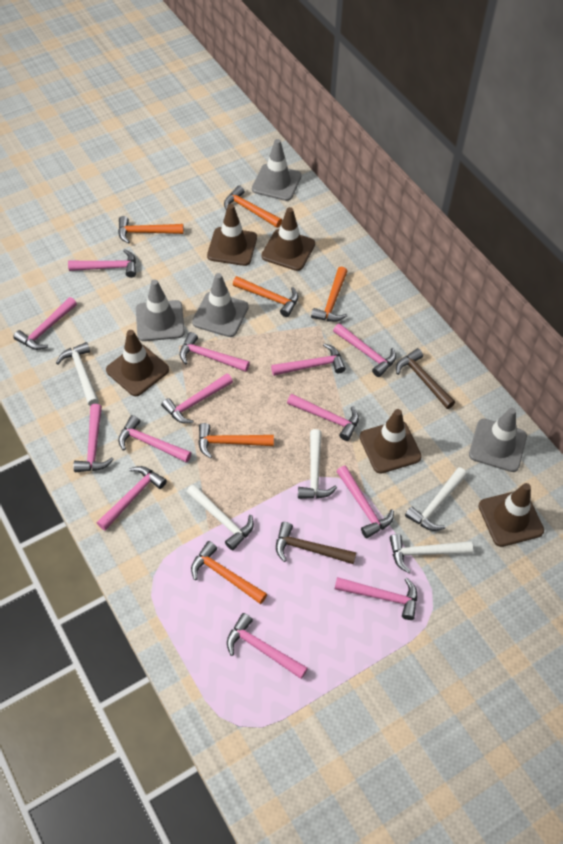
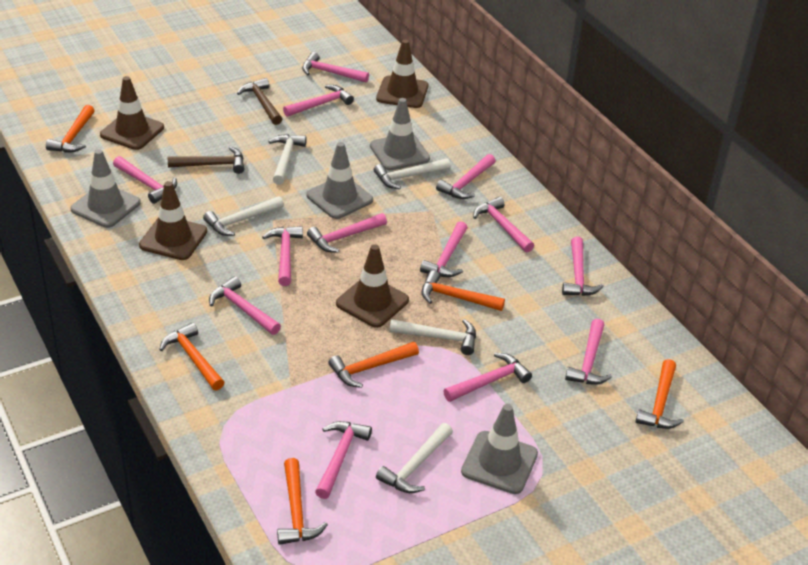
brown traffic cone: [106,330,169,396] [207,204,257,266] [261,207,315,271] [360,409,422,474] [478,483,544,547] = 5 -> [100,76,164,150] [139,181,207,260] [336,244,409,328] [376,40,428,108] = 4

